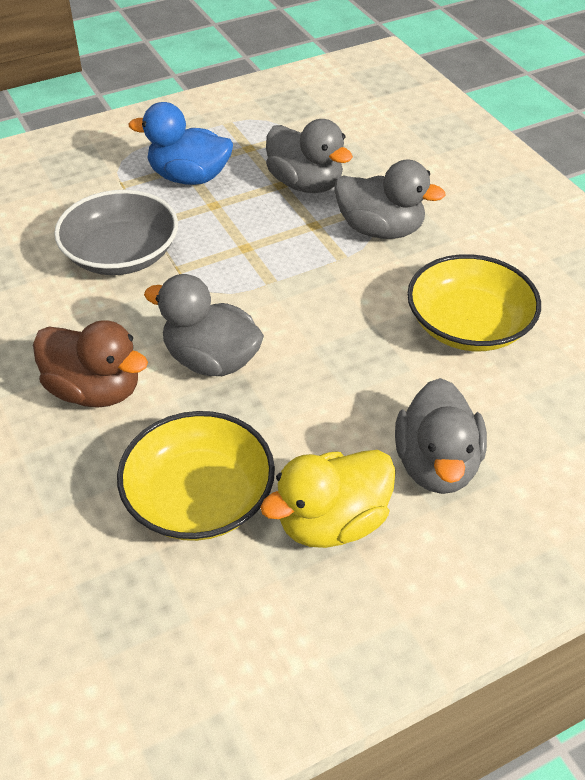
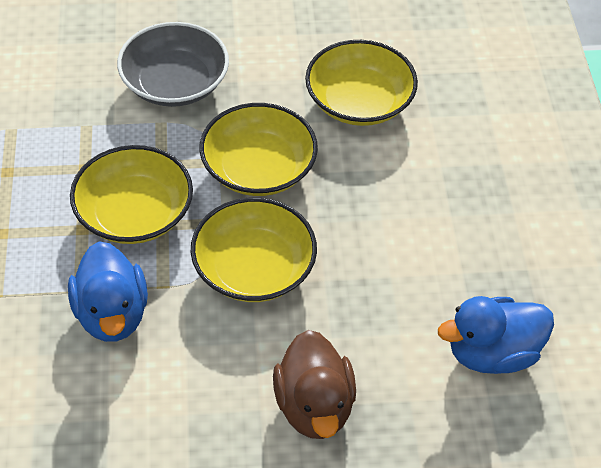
blue duck: [129,102,233,185] = 1 -> [68,241,148,342] [438,296,554,374] = 2
grey duck: [144,274,264,376] [266,119,353,193] [334,160,446,239] [395,378,487,494] = 4 -> none = 0
yellow bowl: [117,411,275,541] [407,254,541,351] = 2 -> [70,145,193,244] [191,198,317,302] [199,103,318,196] [305,40,418,126] = 4
yellow duck: [260,450,396,548] = 1 -> none = 0

